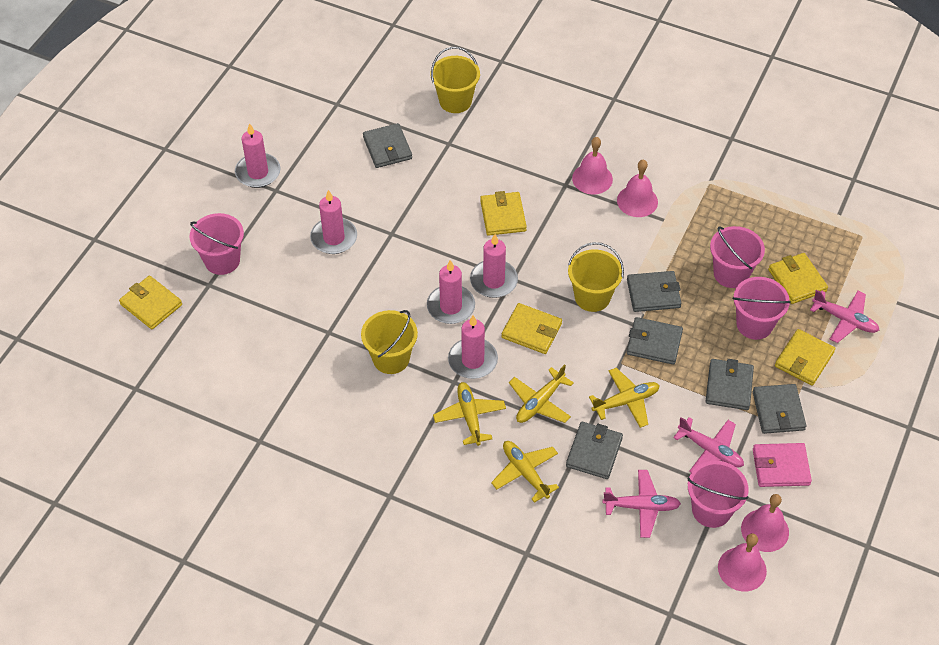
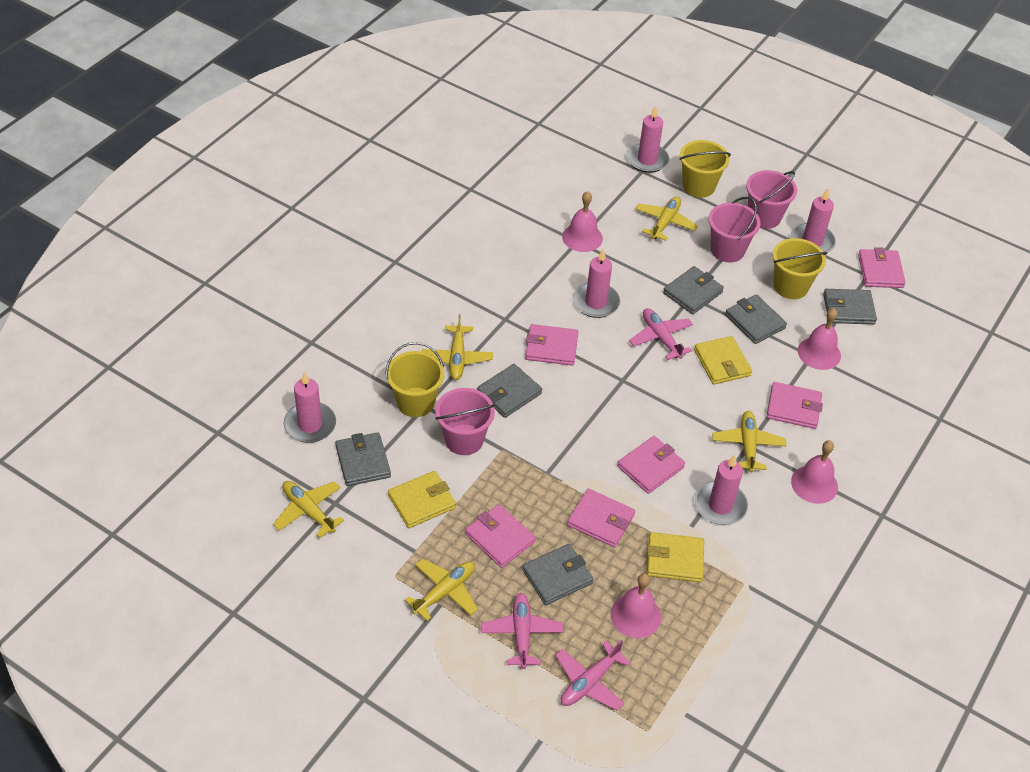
pink bucket: [189,213,244,275] [687,461,749,528] [710,226,765,288] [732,277,791,340] = 4 -> [435,388,495,455] [708,197,761,263] [746,170,797,229] = 3
pink wallet: [753,443,812,487] = 1 -> [465,504,536,568] [525,324,578,366] [567,489,635,548] [617,436,685,494] [766,382,823,429] [858,247,906,288] = 6
yellow plane: [433,382,506,446] [491,441,559,503] [509,364,574,423] [589,368,660,428] = 4 -> [273,481,344,538] [405,559,478,621] [422,314,493,380] [635,197,698,241] [712,411,787,472] = 5
yellow wallet: [119,276,182,329] [480,191,527,236] [501,303,562,354] [768,253,828,304] [775,329,835,386] = 5 -> [388,471,456,528] [647,532,704,582] [694,336,752,384] = 3

